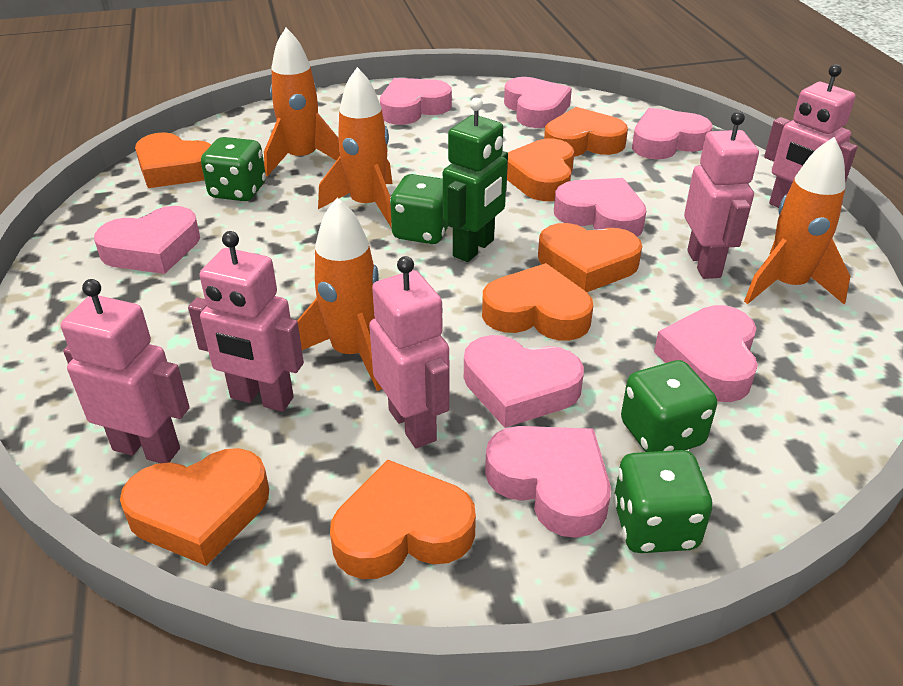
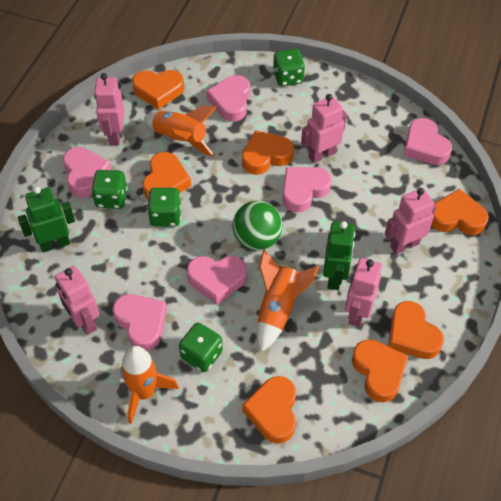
green ball: none = 0 -> [232,201,282,250] = 1
green robot: [443,98,508,262] = 1 -> [18,187,75,252] [323,221,355,290] = 2
orange rocket: [264,28,340,176] [297,197,382,391] [318,67,393,228] [744,137,850,305] = 4 -> [120,346,179,424] [144,105,217,157] [257,249,319,352] = 3
pink heart: [94,206,200,274] [380,78,452,125] [464,335,584,428] [485,426,611,538] [504,77,572,128] [554,178,647,237] [632,108,713,159] [654,305,758,402] = 8 -> [63,147,111,198] [113,294,167,351] [187,256,247,305] [206,75,250,122] [282,167,332,213] [404,118,452,165] = 6

